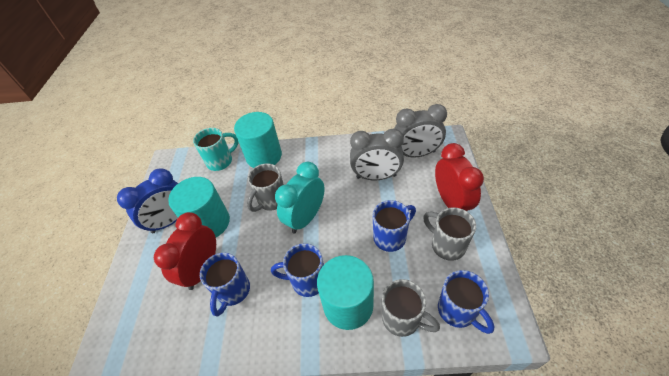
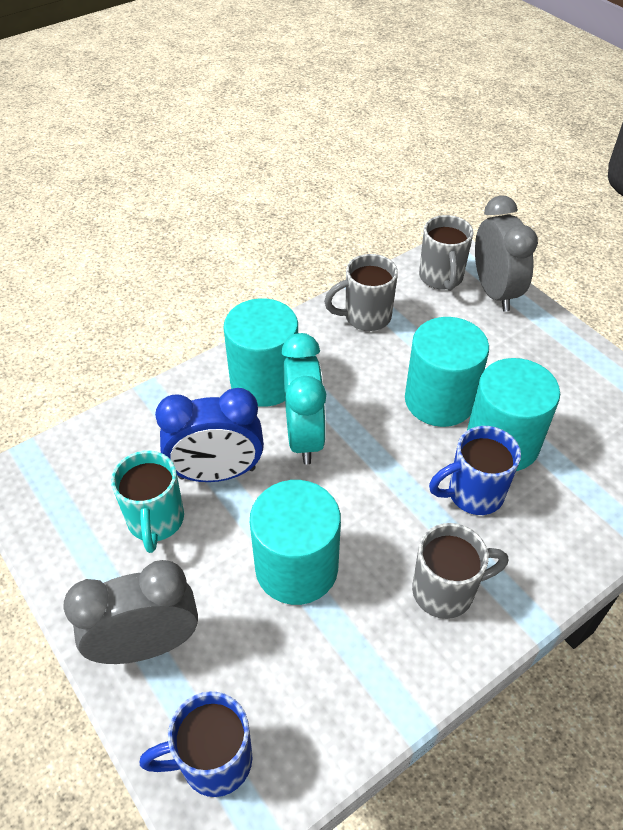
blue mug: [200,252,250,316] [271,243,324,297] [373,200,416,252] [438,270,495,334] = 4 -> [140,691,252,797] [429,426,521,515] = 2
red clock: [154,212,216,290] [435,143,484,211] = 2 -> none = 0
turquoise cylinder: [168,177,230,237] [234,112,282,168] [317,255,374,330] = 3 -> [224,298,298,407] [250,480,341,605] [405,317,489,427] [467,358,560,471] = 4

